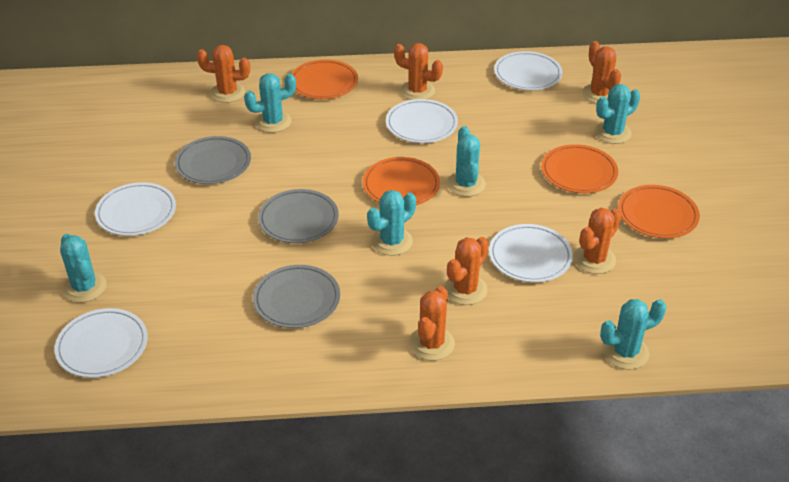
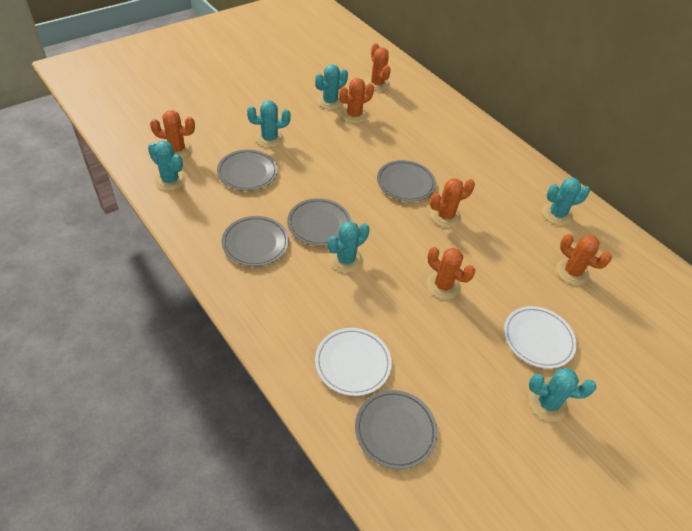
grey plate: [175,136,251,184] [253,265,340,328] [258,189,339,243] = 3 -> [217,150,278,191] [222,216,289,267] [287,198,351,246] [355,390,437,469] [377,160,436,202] = 5
orange plate: [291,59,358,99] [363,157,440,205] [541,144,618,193] [618,185,700,238] = 4 -> none = 0
white plate: [55,308,148,378] [95,182,176,236] [386,99,458,143] [489,224,573,282] [494,51,563,90] = 5 -> [315,328,392,396] [504,306,577,369] = 2

